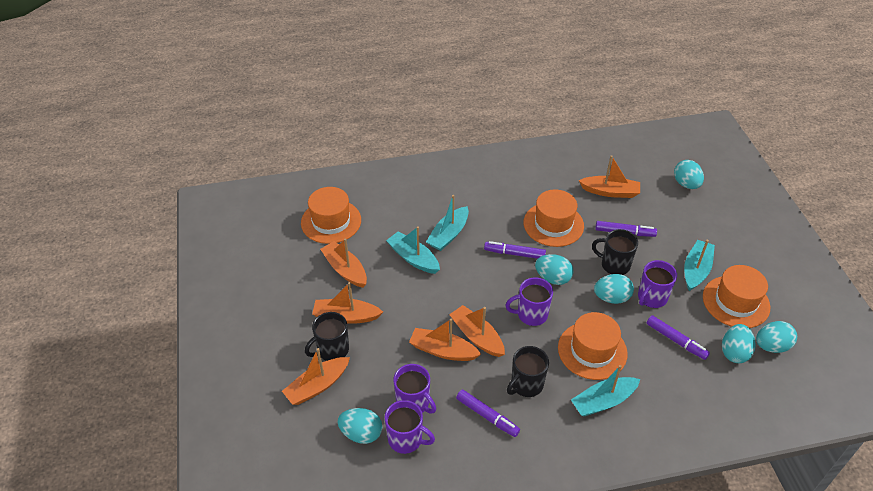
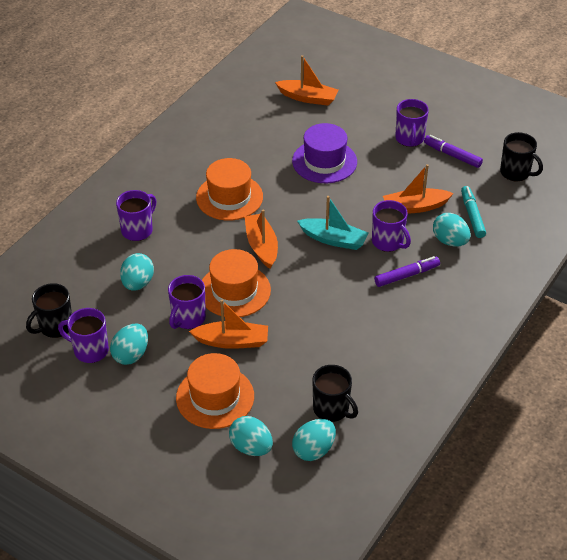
orange boat: [282,348,350,405] [312,282,383,324] [320,238,367,288] [409,318,481,361] [449,305,505,357] [578,155,640,198] = 6 -> [189,300,268,349] [244,210,278,269] [275,55,339,106] [383,164,454,214] = 4
orange hat: [301,187,361,244] [524,189,584,247] [558,312,628,380] [703,265,770,328] = 4 -> [176,353,254,429] [196,158,263,221] [202,249,271,317] = 3
purple hat: none = 0 -> [292,123,357,183] = 1
purple marker: [456,390,520,437] [484,241,546,259] [595,221,657,237] [646,315,710,360] = 4 -> [374,256,440,287] [424,135,483,168] = 2
purple mug: [385,400,435,454] [393,364,436,414] [506,277,553,326] [638,260,677,308] = 4 -> [58,308,109,363] [116,190,156,241] [168,275,206,329] [372,200,411,252] [395,99,429,147] = 5
turquoise boat: [386,226,440,274] [426,195,469,251] [571,365,640,416] [684,240,715,291] = 4 -> [297,196,368,250] = 1
turquoise egg: [338,408,382,444] [535,254,573,285] [594,274,634,304] [674,160,704,189] [722,324,756,363] [756,321,797,353] = 6 -> [110,323,148,365] [120,253,154,291] [229,416,273,456] [292,419,336,461] [433,213,470,247] = 5
turquoise marker: none = 0 -> [461,186,486,238] = 1

